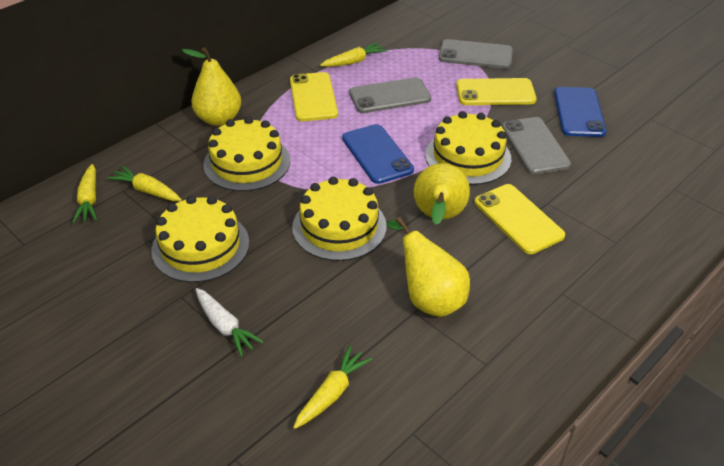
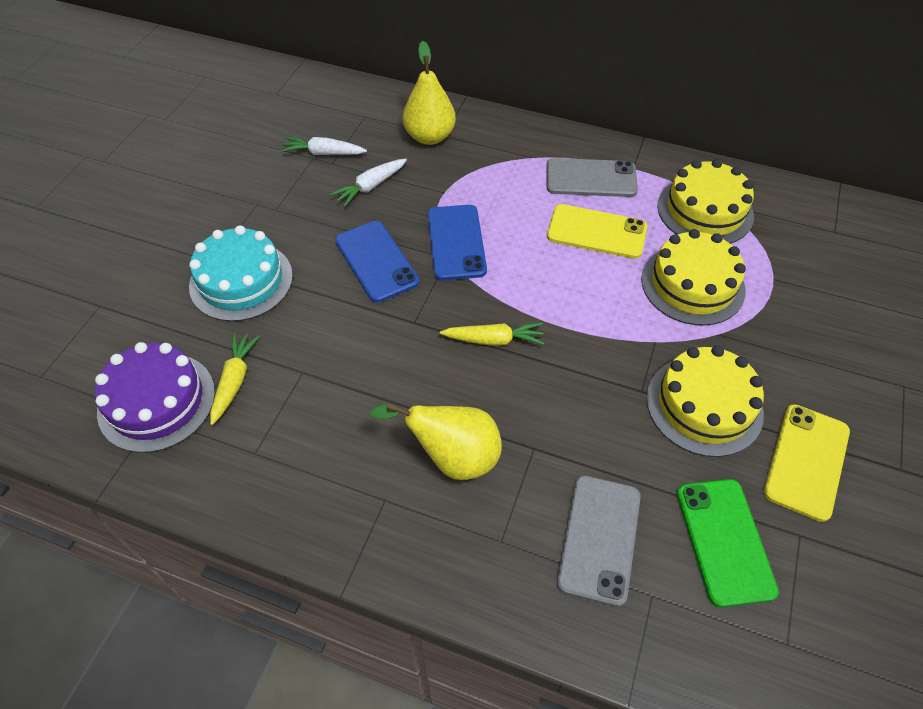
green phone: none = 0 -> [677,479,779,608] = 1
grey phone: [349,77,431,113] [439,39,513,69] [502,117,571,174] = 3 -> [546,158,638,197] [557,475,641,607] = 2
purple cake: none = 0 -> [95,342,215,453] = 1
turquoise cake: none = 0 -> [189,225,293,322] = 1
white carrot: [195,288,264,357] = 1 -> [280,137,367,155] [330,159,407,207] = 2
yellow cake: [151,195,249,283] [203,116,290,191] [292,177,387,261] [425,111,511,185] = 4 -> [641,229,746,326] [647,346,764,457] [657,159,754,244] = 3
yellow carrot: [72,164,97,223] [107,166,182,201] [293,346,373,429] [320,42,387,67] = 4 -> [210,332,260,425] [440,322,544,346] = 2
yellow pear: [182,47,241,126] [386,217,470,317] [414,163,470,225] = 3 -> [369,402,502,480] [403,41,456,145] = 2
yellow phone: [290,72,338,121] [456,78,537,105] [475,184,565,254] = 3 -> [547,204,647,259] [764,404,850,522] = 2

